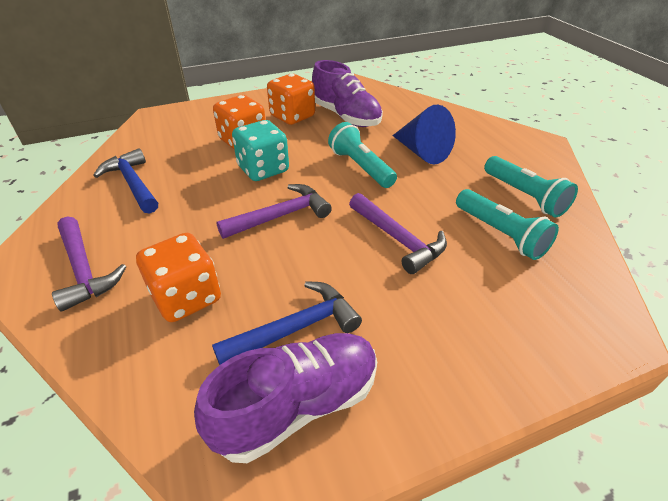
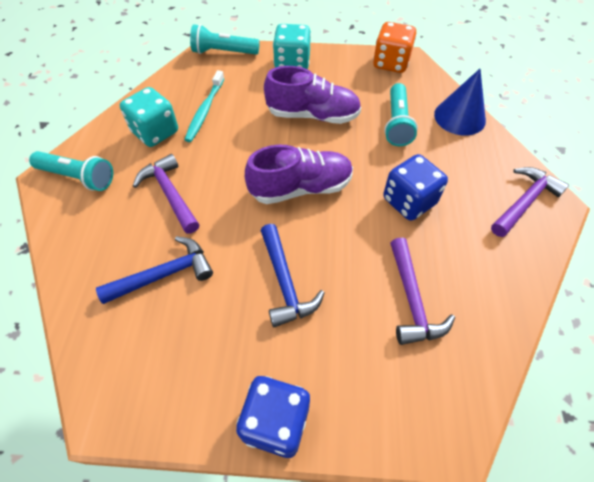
blue dice: none = 0 -> [236,376,310,458] [383,154,448,221] = 2
orange dice: [136,233,221,322] [213,95,266,149] [267,74,315,125] = 3 -> [373,22,417,73] = 1
turquoise dice: [232,120,289,181] = 1 -> [120,87,178,147] [273,24,311,69] = 2
turquoise toothbrush: none = 0 -> [184,70,225,142] = 1

